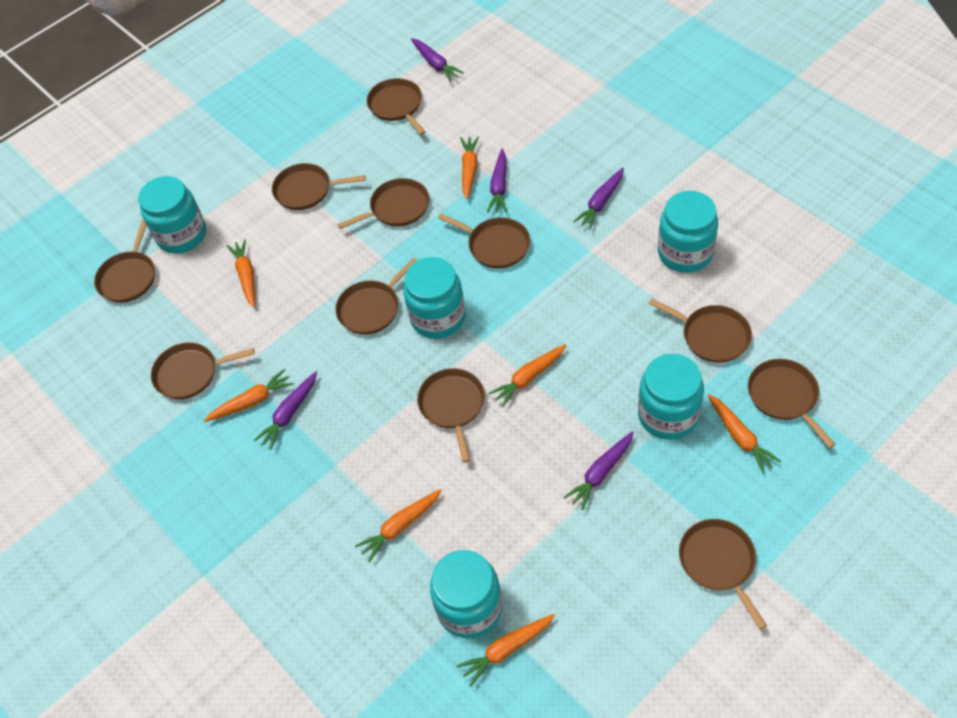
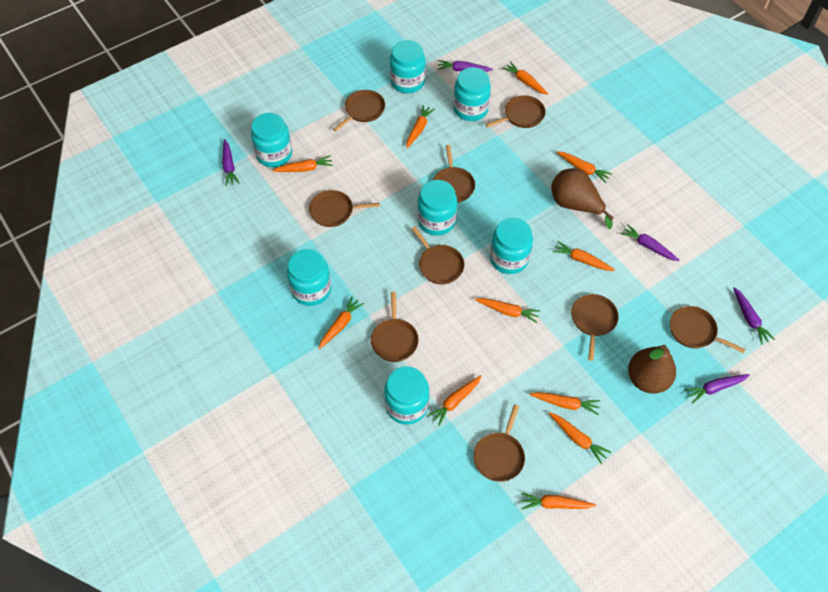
brown pan: [94,220,155,303] [151,343,255,399] [272,163,365,210] [335,258,417,335] [337,178,429,229] [367,78,426,135] [417,368,485,462] [438,214,530,268] [649,299,752,363] [679,519,767,629] [748,359,836,448] = 11 -> [309,190,380,227] [333,90,385,132] [371,292,419,362] [412,227,464,284] [433,145,475,203] [473,405,525,482] [485,95,546,128] [571,294,619,361] [670,306,746,353] = 9
brown pear: none = 0 -> [551,168,613,229] [628,345,676,394] = 2
orange carrot: [204,369,294,422] [227,239,255,307] [355,489,442,562] [457,614,555,687] [460,136,479,199] [489,344,566,407] [708,394,781,474] = 7 -> [273,155,333,172] [318,296,364,349] [406,105,435,148] [427,375,481,427] [475,298,540,323] [502,62,548,95] [521,493,596,510] [530,392,600,415] [549,412,611,464] [553,241,615,271] [557,151,612,183] = 11
turquoise jar: [138,176,206,254] [403,257,465,339] [430,550,502,638] [638,354,704,440] [658,191,718,273] = 5 -> [251,113,292,167] [287,249,331,306] [384,366,429,424] [390,40,425,93] [417,180,457,236] [453,67,491,121] [490,218,533,274] = 7

